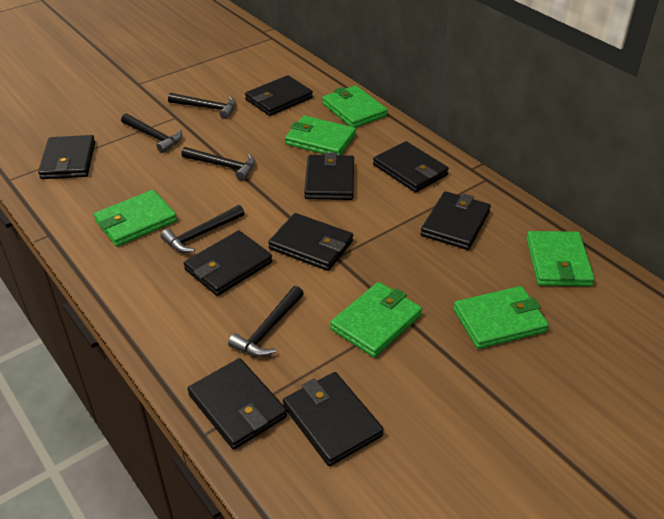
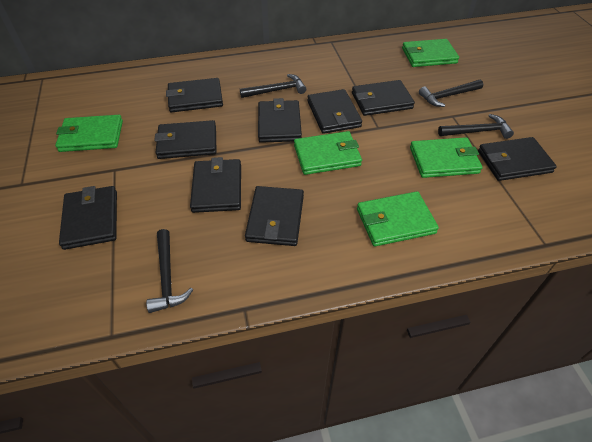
black hammer: [121,113,182,153] [161,205,245,253] [168,93,236,119] [181,147,255,181] [228,286,304,357] = 5 -> [146,229,193,313] [240,74,306,98] [419,80,483,107] [438,114,514,139] = 4
green wallet: [94,190,177,246] [285,116,356,155] [322,85,387,128] [330,282,422,358] [453,286,549,349] [526,231,595,286] = 6 -> [55,115,123,152] [294,131,362,175] [357,191,439,247] [402,39,459,67] [410,137,483,178] = 5

